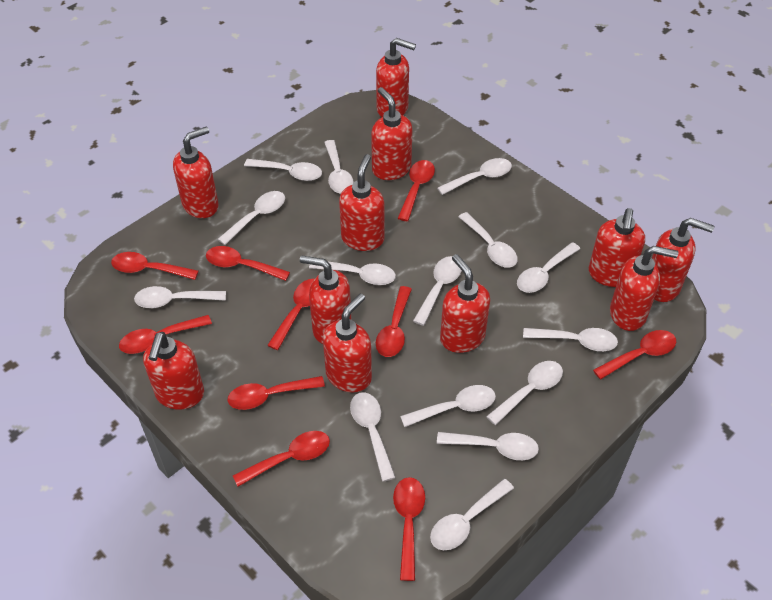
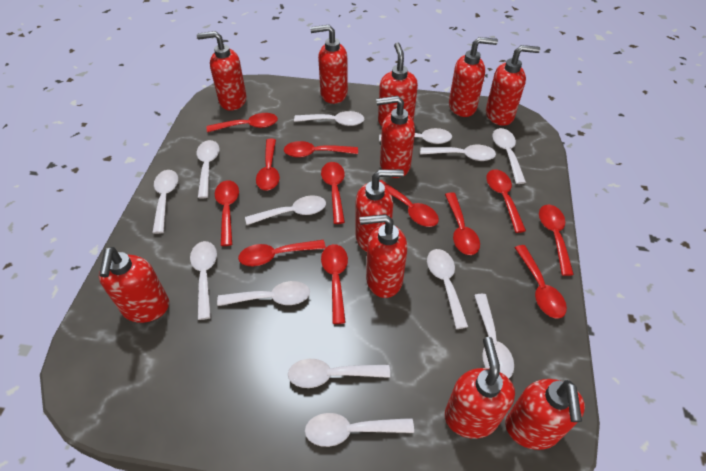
red spoon: [111,252,198,280] [119,315,212,354] [206,246,290,281] [228,376,325,410] [233,431,330,487] [267,279,314,350] [376,286,412,357] [393,477,425,581] [398,160,435,222] [593,330,676,380] = 10 -> [207,113,278,133] [215,180,239,246] [238,240,326,266] [256,139,280,191] [284,141,358,158] [321,162,345,224] [321,244,348,324] [379,180,439,227] [445,192,480,255] [486,170,526,233] [514,245,567,318] [539,205,574,276] = 12
white spoon: [134,286,226,308] [218,191,285,245] [244,159,322,181] [309,261,396,285] [324,140,354,194] [350,392,396,482] [400,385,496,427] [413,256,462,326] [430,479,514,550] [437,158,512,195] [437,432,539,460] [458,212,518,268] [486,361,563,425] [517,242,580,293] [523,328,618,351] = 15 -> [152,170,178,234] [190,241,217,320] [197,140,219,199] [217,281,310,306] [245,195,326,225] [288,359,390,388] [294,111,364,126] [305,413,414,447] [379,128,452,144] [420,145,496,161] [427,249,468,329] [474,294,514,378] [492,128,526,184] = 13

